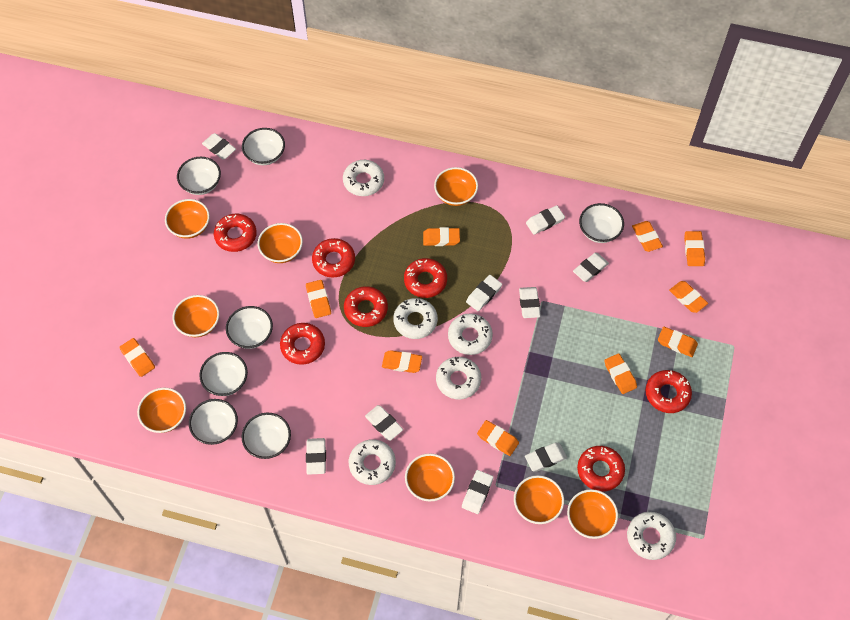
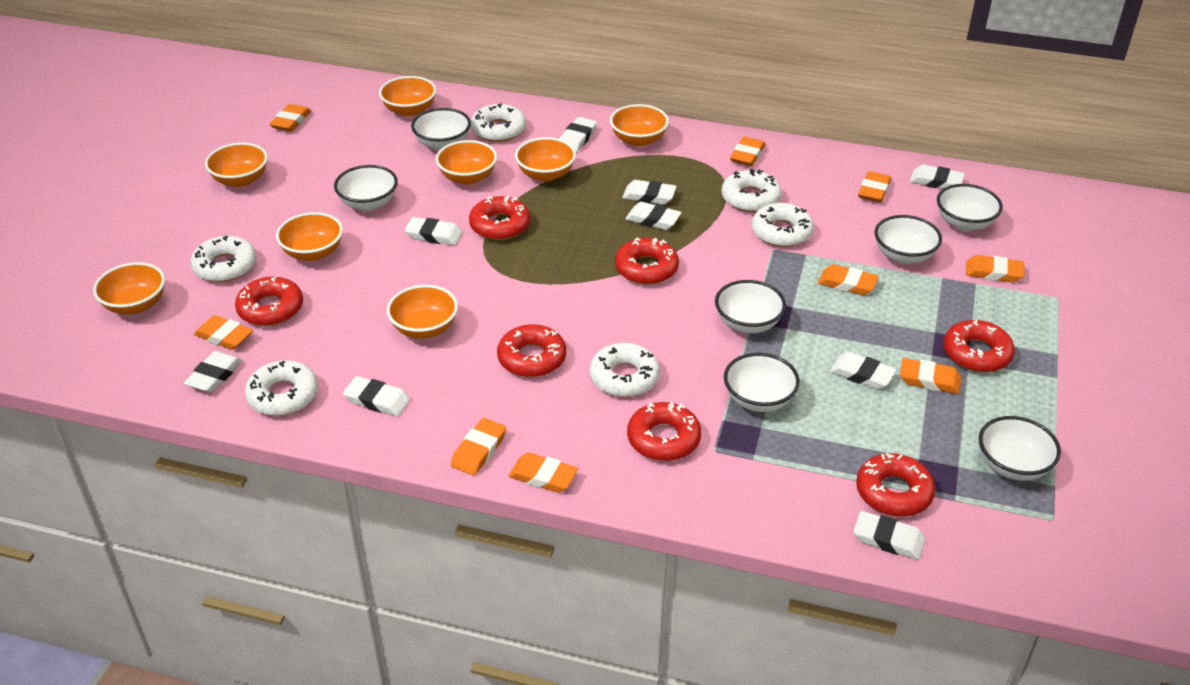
orange eraser: [119,338,155,377] [306,280,331,318] [382,350,422,373] [423,227,460,246] [477,420,519,456] [604,353,637,394] [632,221,663,252] [658,327,698,357] [669,281,708,313] [684,231,705,266] = 10 -> [194,315,253,350] [269,104,311,131] [451,418,506,476] [509,452,578,493] [730,137,765,166] [818,264,879,295] [858,171,891,202] [900,358,961,394] [966,255,1024,283] = 9

